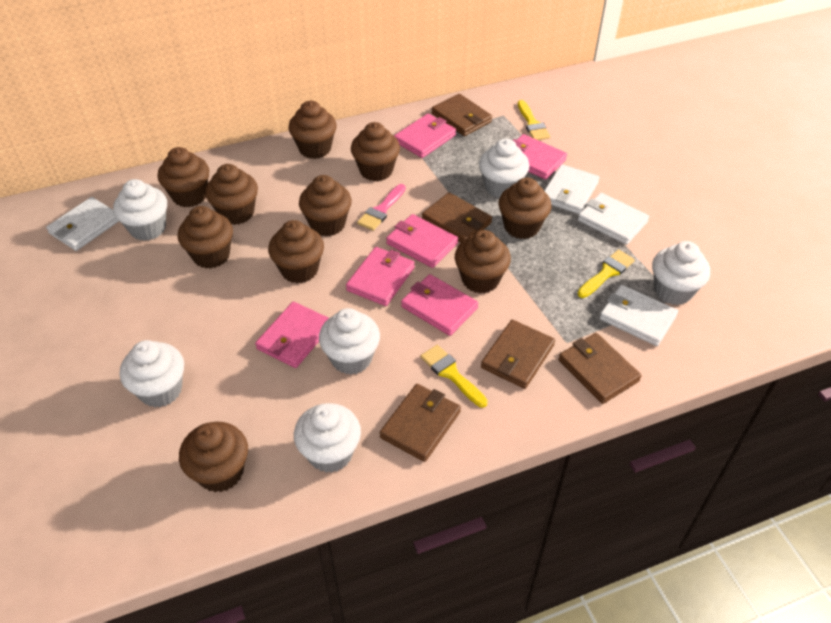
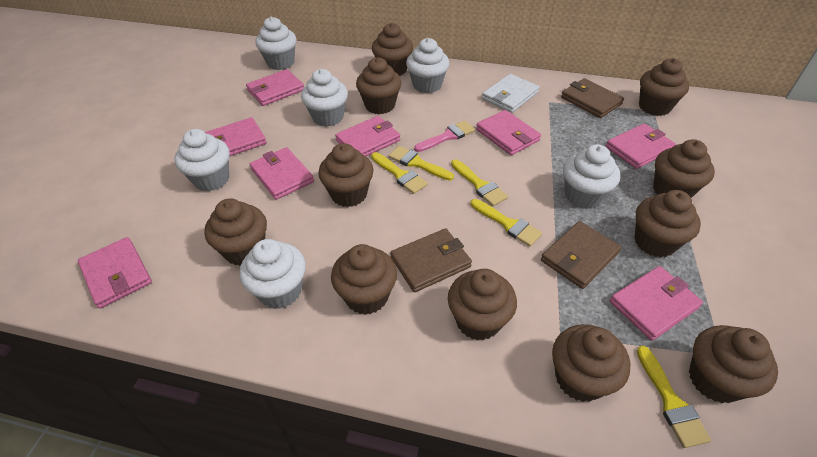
brown cupcake: [158,147,209,208] [178,206,233,269] [179,422,248,492] [205,164,258,225] [268,220,324,283] [288,101,337,159] [299,175,352,236] [351,122,400,181] [455,230,511,293] [498,178,551,239] = 10 -> [204,199,267,266] [318,143,373,207] [331,244,397,315] [356,57,402,114] [372,23,413,76] [448,269,517,341] [552,324,631,402] [635,190,701,257] [639,58,689,116] [653,139,715,198] [689,325,778,403] = 11
brown wallet: [380,384,461,462] [422,192,492,242] [432,94,492,136] [481,320,555,389] [558,333,642,404] = 5 -> [390,228,472,292] [541,221,621,289] [561,78,624,118] = 3
pink wallet: [255,302,329,368] [346,247,415,306] [386,214,458,268] [394,114,456,158] [401,274,479,336] [513,134,567,180] = 6 -> [78,237,152,308] [205,117,267,157] [246,69,304,106] [250,147,314,200] [335,116,400,156] [476,110,541,155] [606,123,676,169] [610,266,703,341] = 8
white wallet: [46,197,119,251] [544,164,599,214] [578,193,649,245] [600,285,678,346] = 4 -> [482,74,539,113] = 1
yellow brush: [421,345,488,408] [518,100,550,140] [577,249,635,298] = 3 -> [371,152,428,194] [388,146,454,181] [451,159,508,206] [471,199,542,246] [637,346,711,448] = 5

